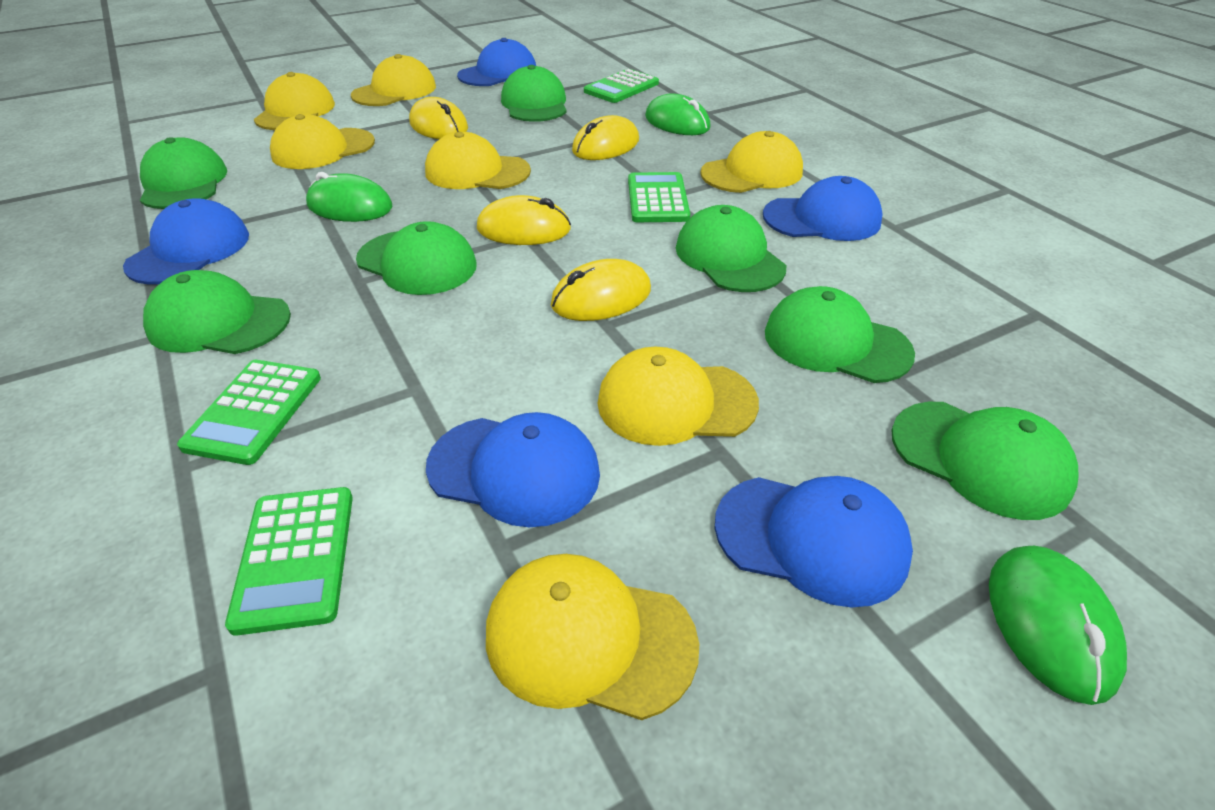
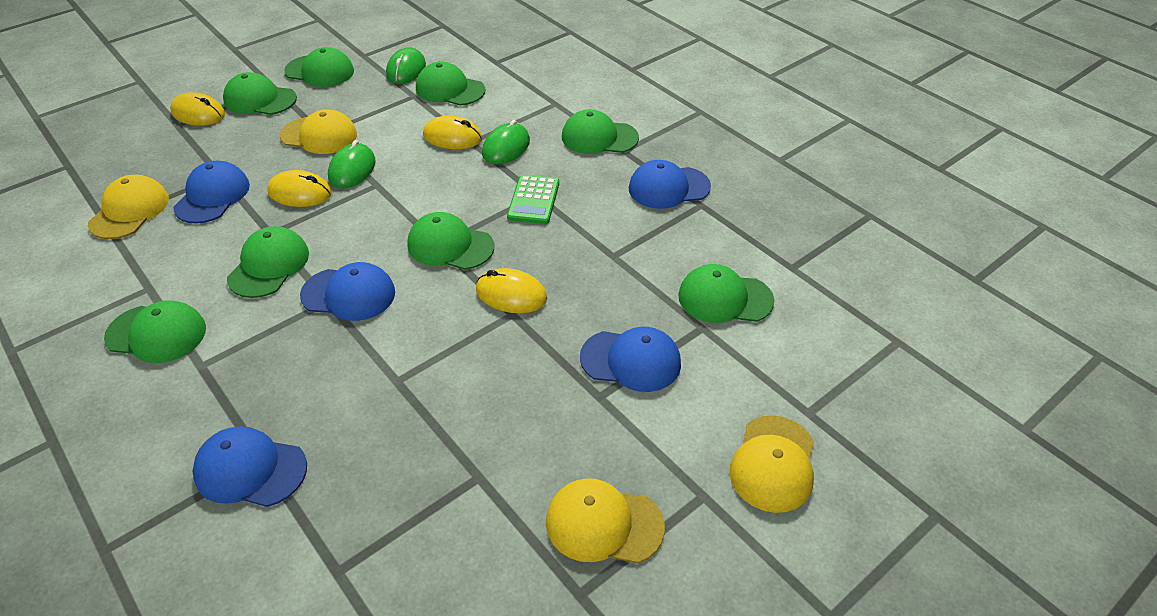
green calculator: [177,360,321,465] [225,487,353,636] [584,69,659,103] [628,172,690,222] = 4 -> [507,175,559,224] = 1
green cap: [140,137,227,209] [143,270,291,354] [356,221,477,295] [501,65,567,122] [676,205,786,292] [765,286,915,383] [892,402,1079,520] = 7 -> [104,300,206,363] [223,72,297,115] [227,226,309,298] [284,47,354,87] [407,212,494,270] [416,62,485,106] [562,109,639,154] [678,264,775,323] = 8
yellow cap: [254,72,335,130] [270,114,375,169] [351,54,436,106] [425,132,531,189] [486,554,699,720] [597,347,759,446] [700,131,803,193] = 7 -> [88,175,169,239] [280,109,357,154] [546,478,665,563] [729,415,814,513] = 4

